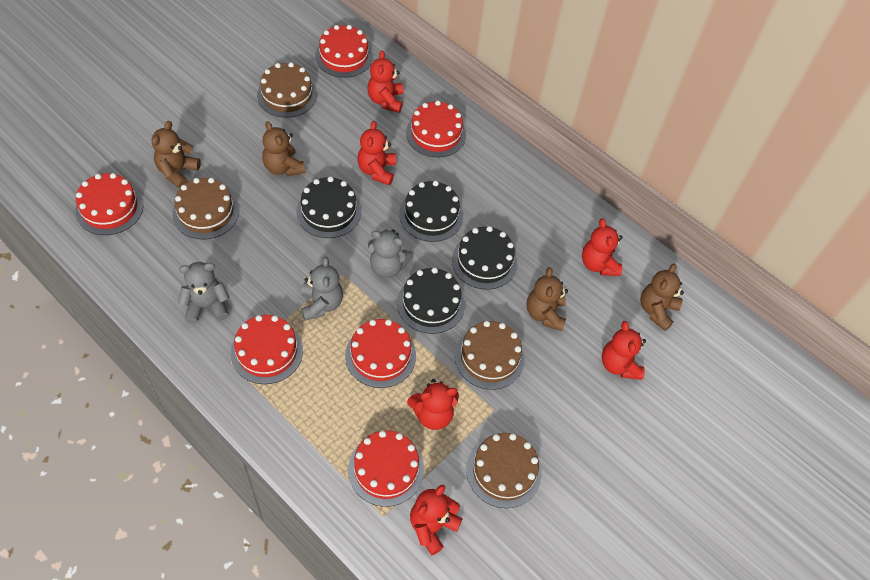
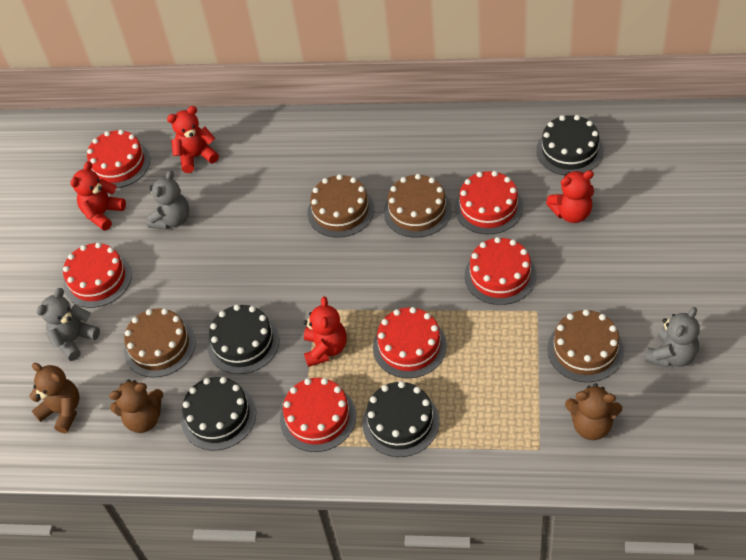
brown teddy bear: [152,121,201,189] [262,121,306,177] [526,267,568,331] [640,264,684,331] = 4 -> [29,363,80,433] [109,380,163,433] [565,383,622,440] = 3
red teddy bear: [358,121,396,185] [367,50,403,113] [407,379,459,430] [410,484,463,555] [582,218,622,276] [602,321,646,380] = 6 -> [70,161,126,231] [167,106,219,173] [304,296,347,367] [546,170,594,223] = 4

